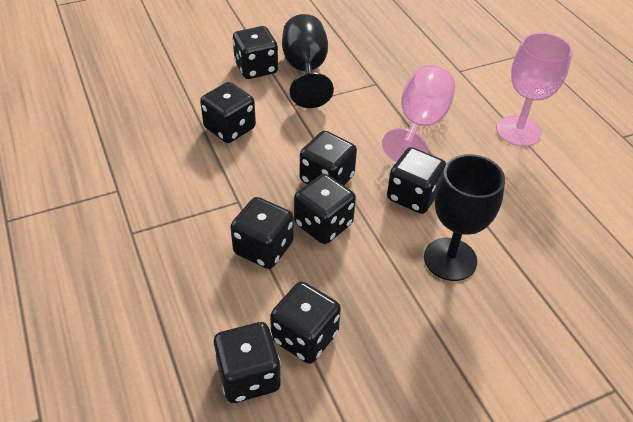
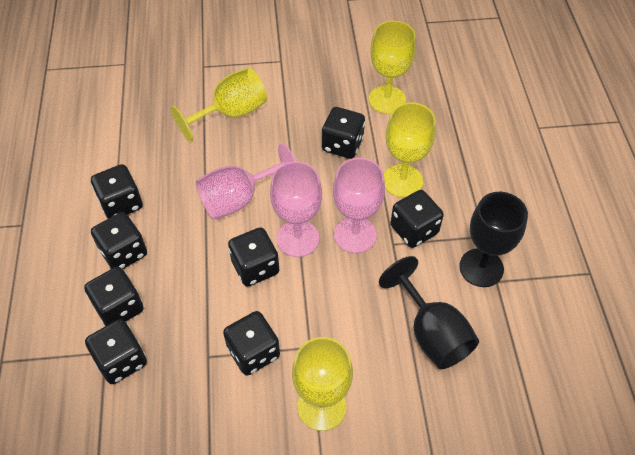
pink goblet: [382,65,455,162] [496,33,572,147] = 2 -> [196,143,296,219] [270,161,322,257] [333,158,385,253] = 3
yellow goblet: none = 0 -> [171,67,267,142] [292,337,353,431] [369,21,416,114] [384,102,436,197] = 4

